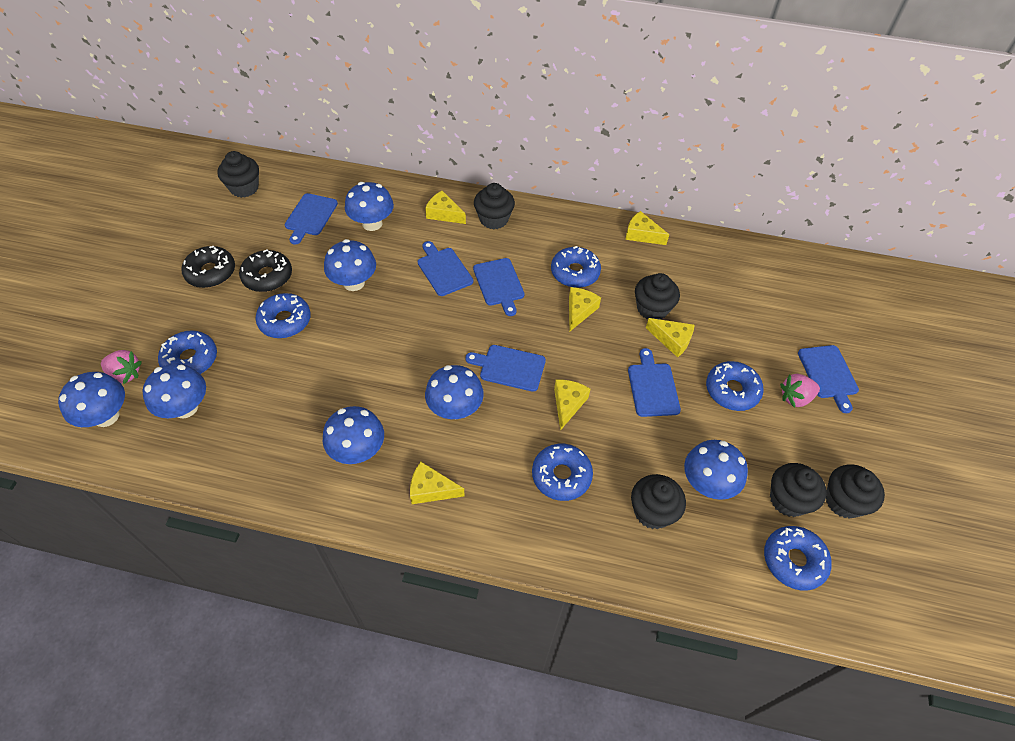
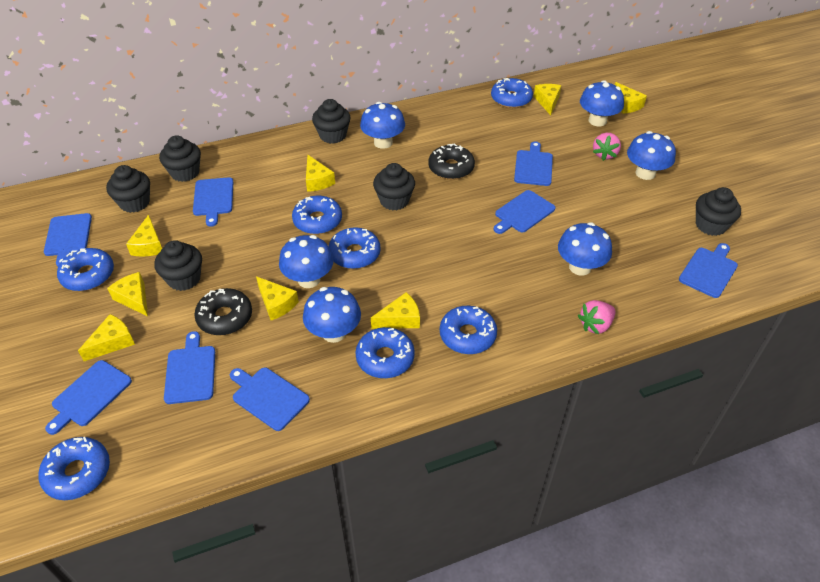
blue cutting board: [285,193,338,245] [418,241,473,296] [465,345,546,392] [473,258,525,316] [628,348,681,417] [798,345,859,413] = 6 -> [44,213,92,266] [45,360,132,435] [164,331,215,404] [193,177,233,227] [230,368,310,431] [494,190,555,234] [514,141,553,186] [679,243,738,298] = 8
blue donut: [158,330,217,374] [256,293,311,338] [532,444,593,501] [551,246,601,288] [706,361,764,411] [764,526,832,591] = 6 -> [38,437,110,500] [57,248,114,291] [292,196,342,234] [328,227,381,269] [355,327,415,378] [440,306,497,354] [491,78,533,108] = 7
blue mushroom: [58,372,125,427] [142,364,206,419] [323,406,384,464] [324,239,376,291] [345,182,394,231] [425,365,484,419] [684,440,748,500] = 7 -> [279,235,334,288] [303,287,361,343] [360,102,405,149] [558,222,612,276] [580,80,624,126] [627,131,676,180] = 6
yellow cheese: [410,462,465,504] [425,191,466,224] [554,380,590,431] [569,287,601,332] [625,211,669,245] [646,318,694,357] = 6 -> [78,314,135,361] [107,272,148,317] [126,215,162,257] [256,276,299,320] [306,155,335,192] [371,292,420,329] [534,84,561,115] [615,82,647,114] = 8

